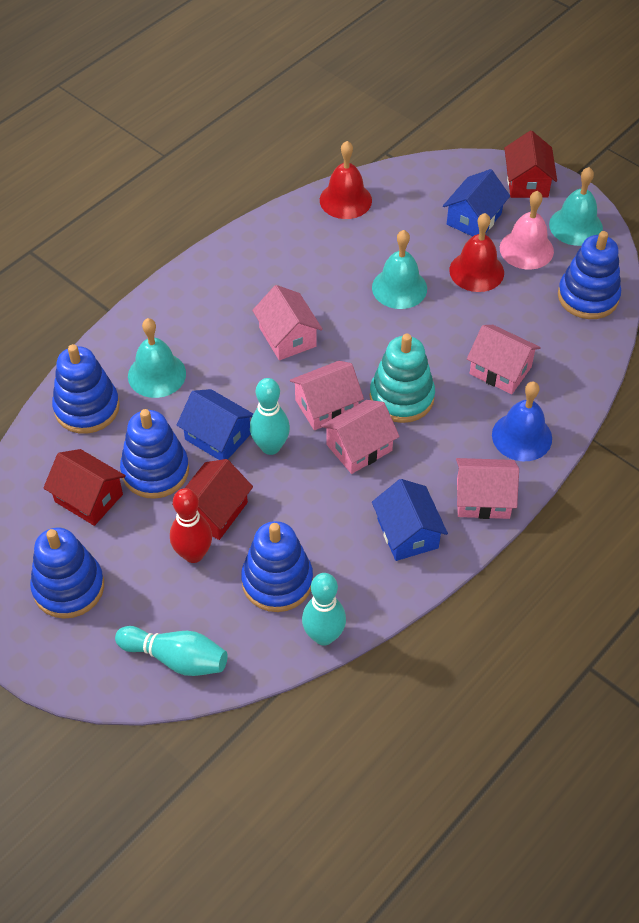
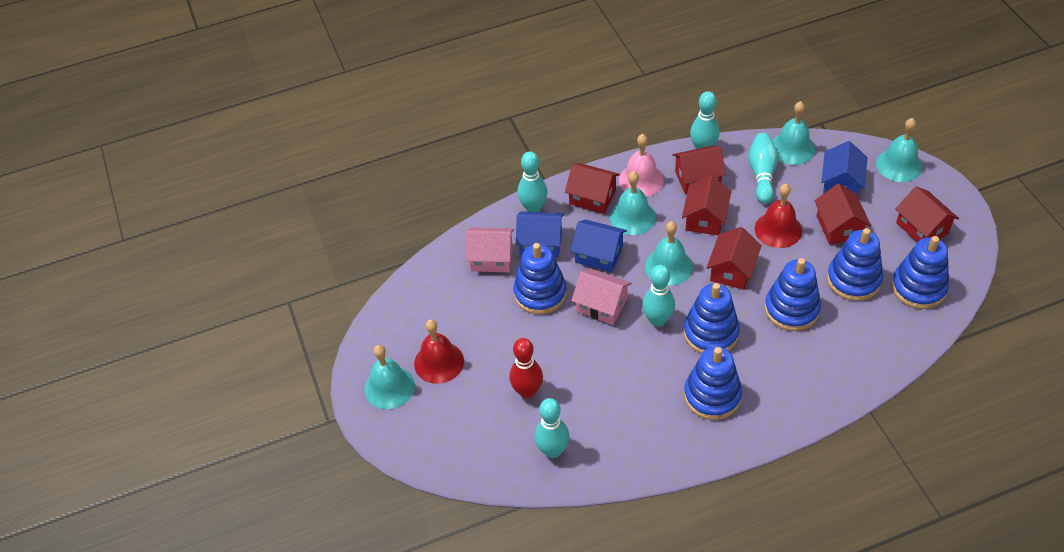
blue bell: [492,382,552,461] = 1 -> none = 0
blue stacking toy: [30,528,104,619] [52,344,120,434] [120,409,189,499] [241,521,313,612] [558,231,621,319] = 5 -> [513,243,567,314] [684,283,740,354] [684,346,742,420] [765,258,821,331] [827,228,883,301] [891,236,949,309] = 6
pink house: [252,285,323,360] [290,361,364,430] [321,400,400,474] [456,458,519,519] [467,325,541,394] = 5 -> [466,227,514,272] [571,268,632,325] = 2
red house: [43,449,126,526] [172,459,253,540] [504,131,557,198] = 3 -> [565,163,620,214] [672,146,726,194] [682,175,731,235] [706,227,762,290] [814,184,871,245] [895,186,959,243] = 6
turquoise bell: [128,318,186,398] [372,230,427,309] [549,167,603,246] = 3 -> [364,345,415,409] [610,171,656,235] [645,221,693,286] [772,101,815,165] [876,118,922,182] = 5
turquoise bowling pin: [115,626,228,676] [250,378,290,455] [302,573,346,646] = 3 -> [518,152,547,212] [534,398,570,458] [642,265,675,327] [690,91,720,149] [748,133,778,204] = 5
turquoise stacking toy: [370,334,435,423] = 1 -> none = 0

